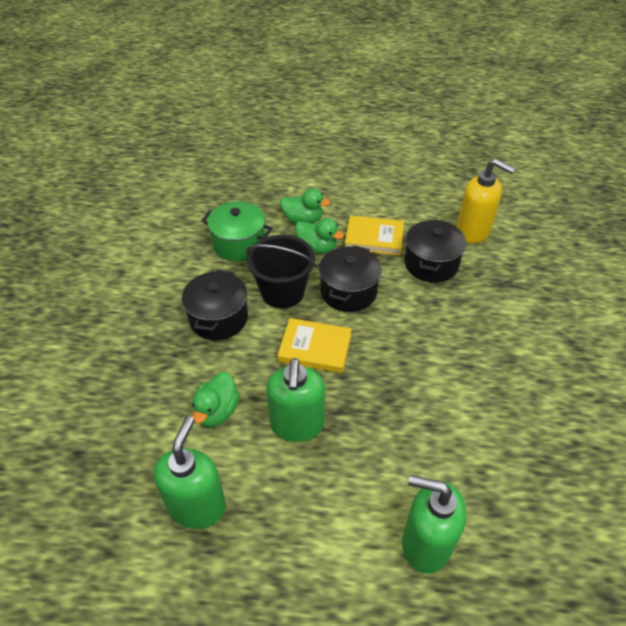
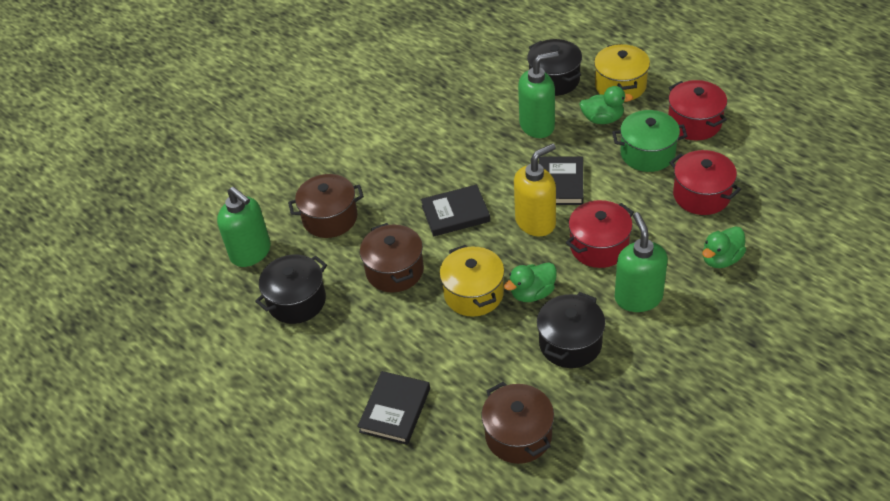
black book: none = 0 -> [357,371,430,445] [421,184,490,236] [539,156,583,205] = 3
black bucket: [246,235,316,308] = 1 -> none = 0
brown pot: none = 0 -> [288,174,364,238] [360,223,424,293] [481,382,554,464] = 3
red pot: none = 0 -> [566,200,634,268] [668,80,727,140] [669,150,741,215] = 3
yellow book: [277,318,352,373] [345,215,404,256] = 2 -> none = 0
yellow pot: none = 0 -> [439,245,504,317] [594,44,650,100] = 2

